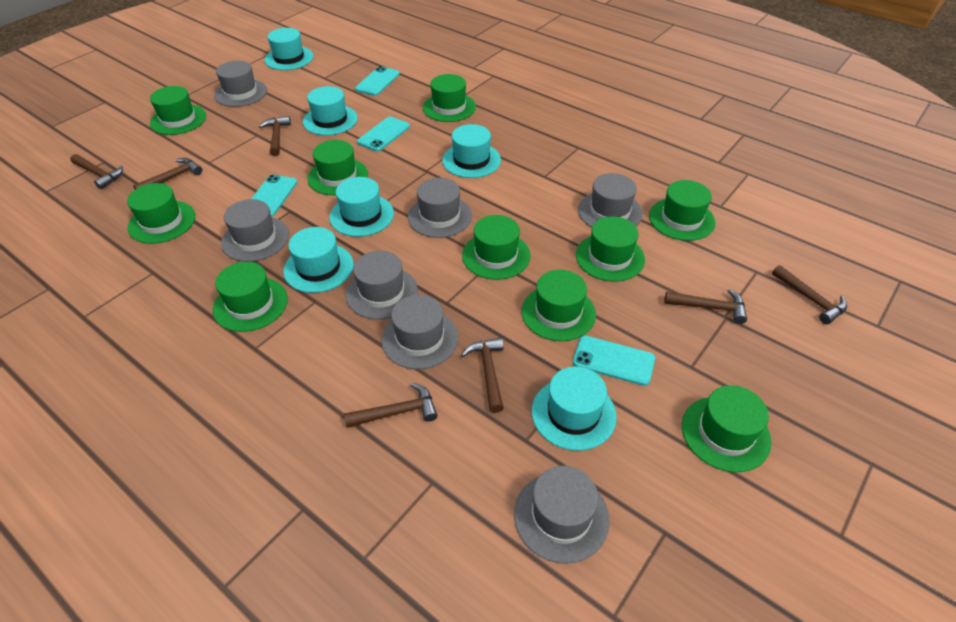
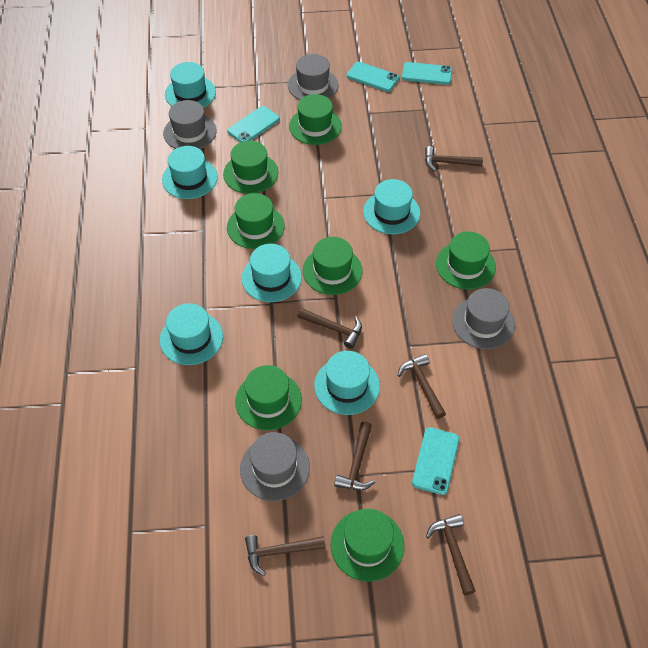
brown hammer: [70,154,123,189] [133,158,202,189] [259,116,291,156] [344,383,438,428] [461,337,504,413] [664,289,747,324] [772,265,847,324] = 7 -> [245,535,325,576] [297,308,362,349] [334,422,375,490] [397,354,446,419] [425,146,483,171] [426,514,476,595] = 6
green hat: [127,183,195,244] [150,86,206,135] [213,262,288,332] [307,140,368,195] [423,74,476,122] [462,215,531,280] [522,270,596,341] [576,216,645,282] [649,180,715,241] [682,385,771,472] = 10 -> [223,141,278,194] [227,193,285,249] [235,365,302,430] [289,94,342,145] [303,237,363,295] [331,509,404,582] [436,232,496,289] = 7
grey hat: [214,61,267,107] [221,199,289,262] [346,251,418,320] [381,295,458,369] [408,178,472,238] [514,466,610,564] [578,173,643,228] = 7 -> [163,100,217,149] [240,432,310,501] [288,54,338,100] [452,288,515,349] = 4

